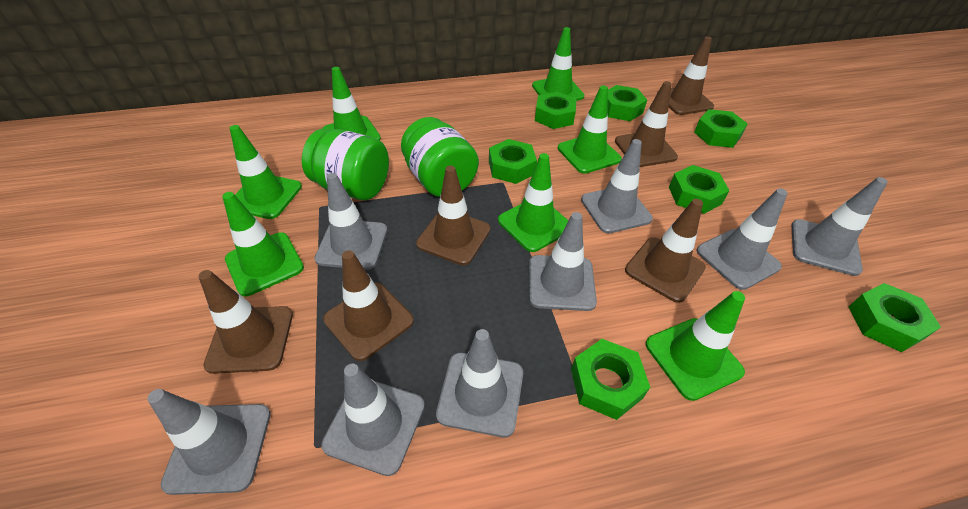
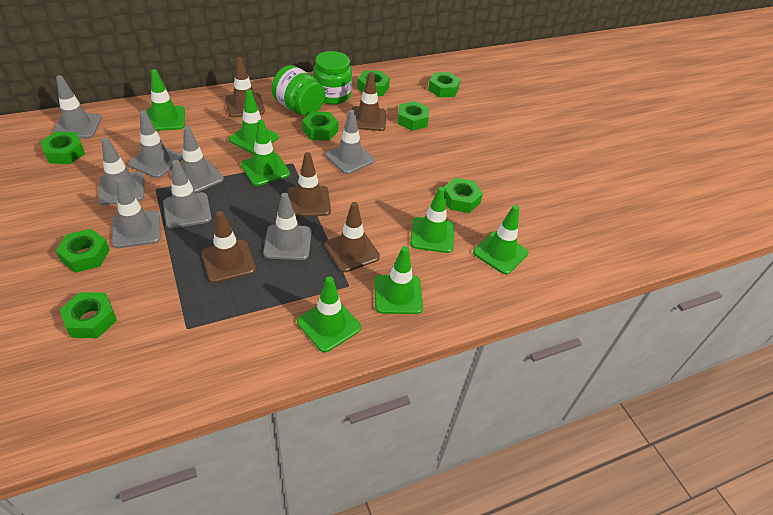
brown traffic cone: [198,270,293,374] [323,250,414,361] [416,166,491,265] [615,81,678,167] [625,199,706,303] [657,36,714,115] = 6 -> [202,211,256,283] [225,57,265,118] [287,152,331,217] [325,202,380,272] [352,72,386,131] = 5
green nut: [489,139,537,184] [535,92,576,129] [571,339,650,420] [607,85,647,121] [669,165,730,214] [694,109,748,148] [849,283,941,352] = 7 -> [40,131,85,164] [56,229,110,273] [60,292,117,338] [302,111,338,141] [357,71,390,96] [398,101,429,131] [428,72,460,98] [444,178,483,213] = 8

